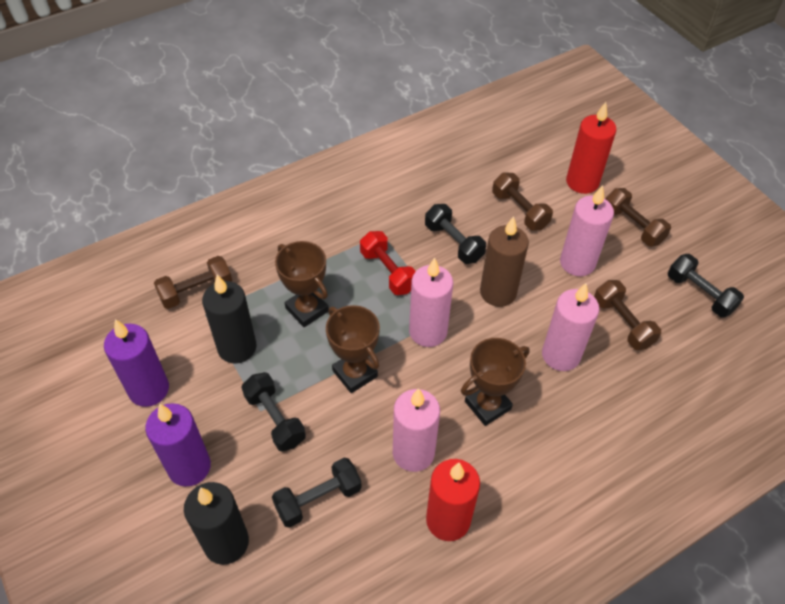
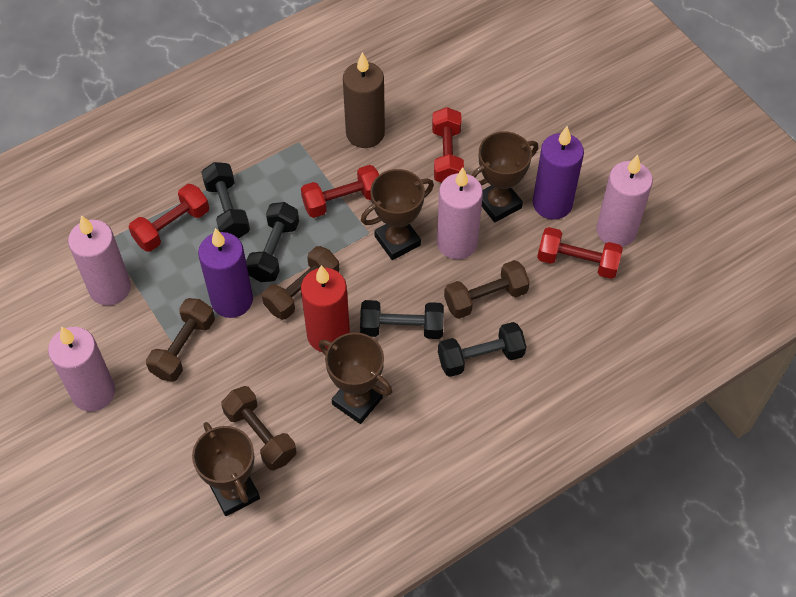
black candle: [184,482,249,565] [202,275,257,364] = 2 -> none = 0
brown trophy: [275,241,329,327] [326,305,380,393] [461,338,530,426] = 3 -> [192,422,260,516] [319,332,393,424] [361,169,434,260] [471,132,538,222] = 4
red candle: [426,459,480,541] [566,102,616,194] = 2 -> [301,265,350,352] = 1
red dumbbell: [360,231,416,295] = 1 -> [129,184,209,252] [301,165,379,218] [432,107,464,183] [537,227,623,279] = 4

